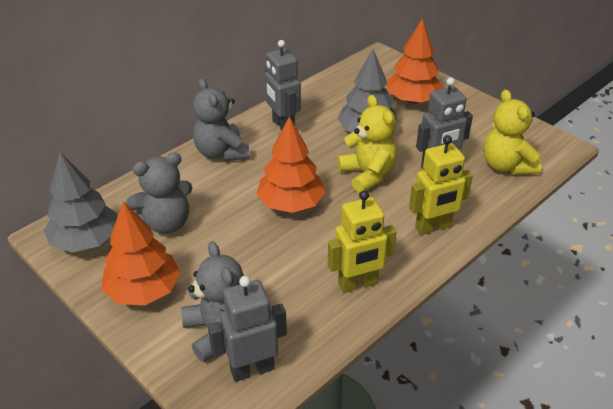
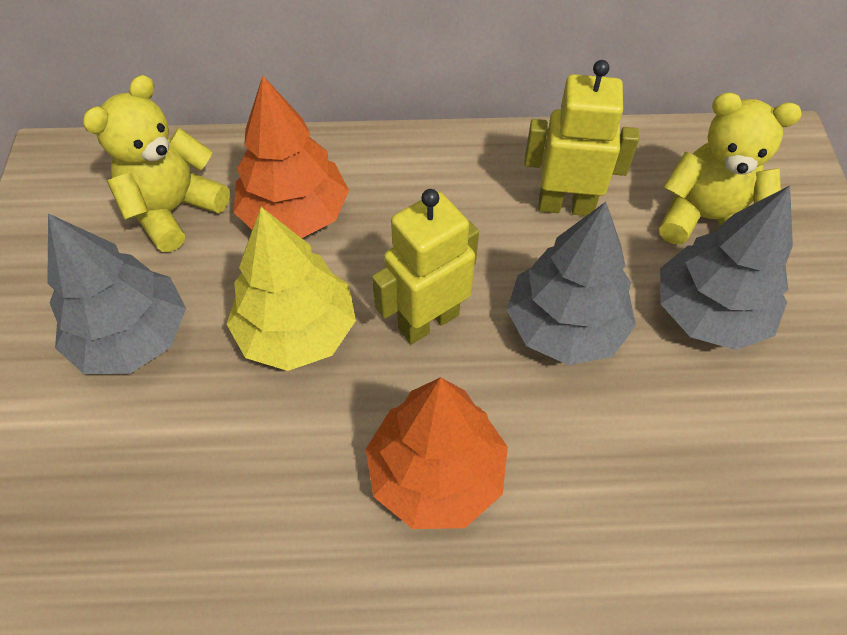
grey robot: [208,276,287,382] [264,40,301,131] [416,77,473,170] = 3 -> none = 0
grey teddy bear: [126,152,192,234] [181,241,244,362] [193,78,250,161] = 3 -> none = 0
grey tree: [43,152,117,253] [337,49,399,132] = 2 -> [47,213,186,374] [507,202,636,365] [660,185,793,350] = 3
orange tree: [101,201,181,305] [257,116,326,213] [386,18,444,103] = 3 -> [234,76,349,238] [366,377,508,529] = 2
yellow tree: none = 0 -> [227,207,356,371] = 1

